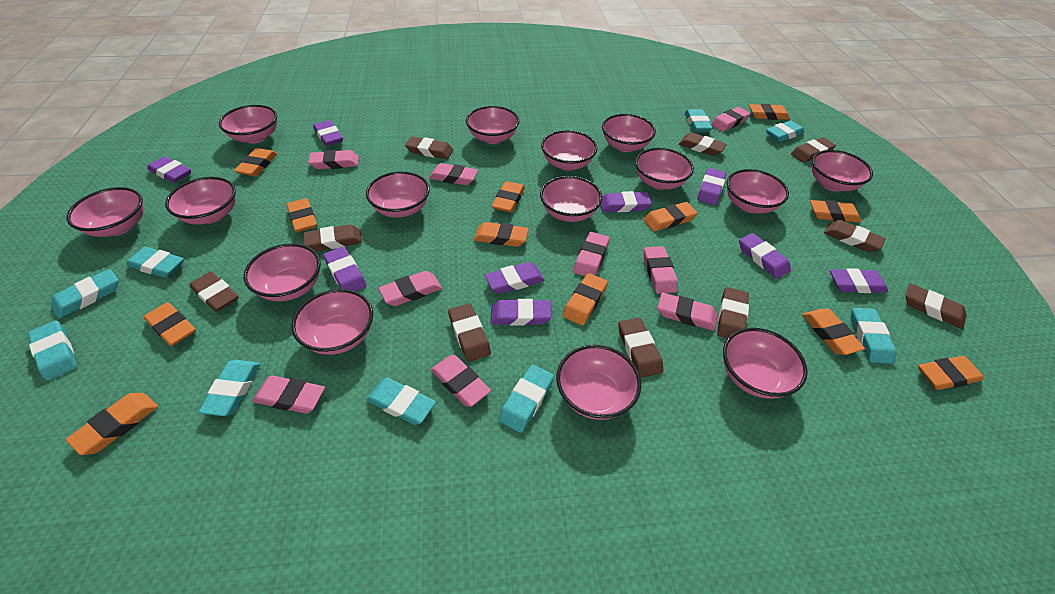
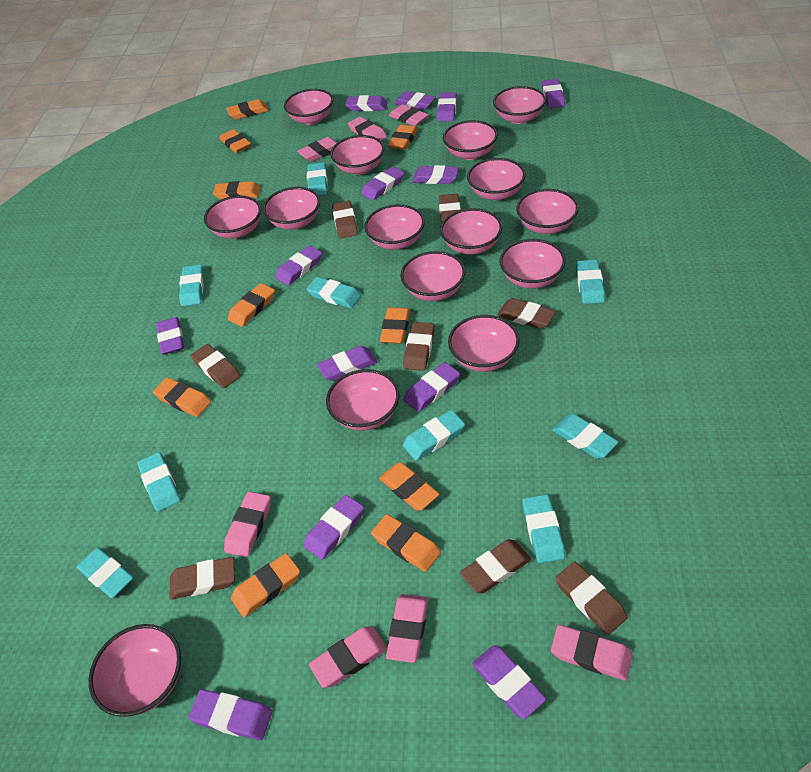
brown eraser: [189,271,239,312] [303,224,362,251] [405,136,453,159] [448,303,491,362] [618,317,663,378] [679,132,727,156] [717,287,749,338] [791,137,836,163] [824,220,886,252] [905,283,966,329] = 10 -> [170,557,235,599] [191,344,241,388] [332,201,358,239] [403,322,435,371] [439,194,461,223] [460,539,531,593] [497,298,556,329] [555,562,628,635] = 8
orange eraser: [66,393,158,455] [144,302,196,346] [234,148,277,176] [286,198,317,232] [474,222,529,247] [492,181,525,213] [562,273,608,325] [644,202,697,231] [749,104,790,120] [802,309,865,355] [810,200,861,222] [918,356,984,390] = 12 -> [153,377,211,417] [213,181,261,200] [219,129,251,153] [226,99,269,120] [228,283,275,327] [231,553,300,617] [371,514,441,572] [379,462,439,511] [380,307,410,344] [388,125,418,150] = 10
pink eraser: [253,375,325,414] [308,150,359,169] [379,271,442,306] [429,163,478,185] [431,355,491,407] [573,232,609,276] [644,246,678,294] [658,293,717,331] [711,107,750,132] = 9 -> [224,491,271,557] [297,137,337,162] [309,627,387,688] [348,116,387,141] [386,594,428,663] [389,104,429,126] [551,625,632,681] = 7
purple eraser: [147,156,191,183] [313,120,343,146] [323,247,367,291] [485,262,544,294] [491,299,552,326] [600,191,652,212] [697,168,726,205] [739,233,791,279] [830,268,888,293] = 9 -> [156,317,184,355] [188,689,273,741] [275,245,322,286] [304,495,364,560] [317,346,377,381] [345,95,388,111] [361,167,404,201] [394,91,436,110] [404,362,460,412] [412,165,459,184] [437,92,457,121] [472,645,546,719] [542,79,565,108] = 13

